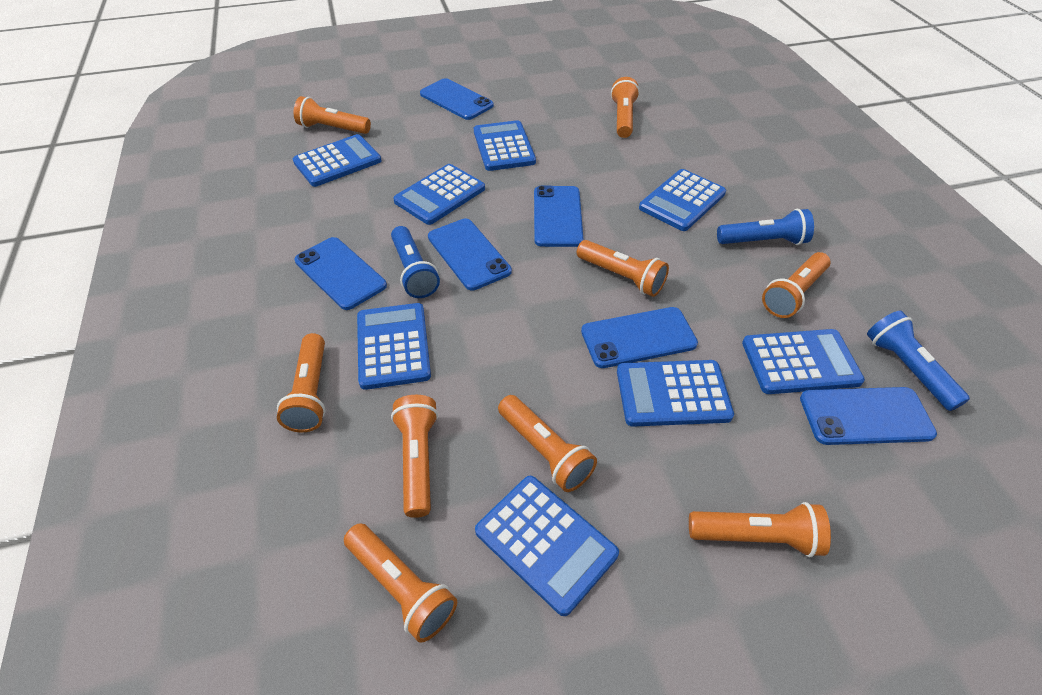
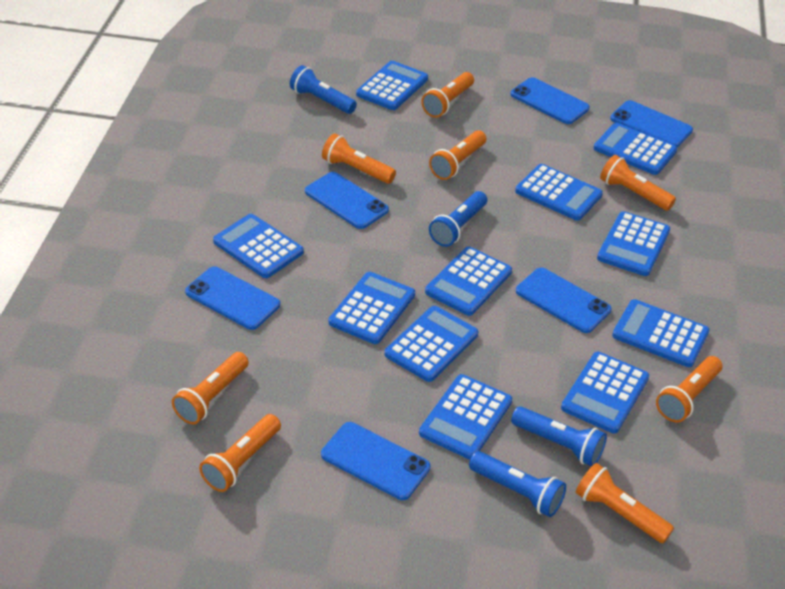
blue calculator: [293,134,382,187] [357,303,431,390] [393,164,485,225] [474,120,536,171] [475,476,619,616] [617,360,734,427] [639,169,726,231] [742,329,865,394] = 8 -> [213,214,304,278] [329,272,415,344] [356,61,428,110] [385,306,478,382] [419,374,512,459] [425,247,512,316] [515,164,603,221] [561,352,649,433] [594,123,677,175] [597,211,670,276] [612,299,710,367] = 11
blue flashlight: [391,226,440,298] [717,209,814,245] [867,311,970,411] = 3 -> [290,65,357,114] [429,191,487,247] [469,451,566,517] [511,406,607,466] = 4
orange flashlight: [277,333,326,432] [294,96,371,134] [344,523,457,643] [391,395,438,518] [498,395,597,492] [577,240,669,297] [611,77,640,138] [689,502,831,557] [762,252,831,318] = 9 -> [172,352,249,424] [199,414,281,492] [322,134,396,184] [421,72,474,118] [429,130,487,180] [576,463,674,543] [600,155,676,211] [656,356,722,423] = 8

